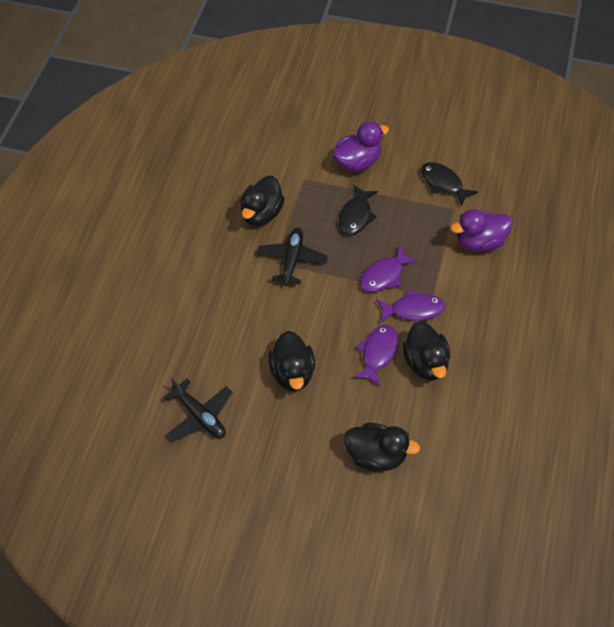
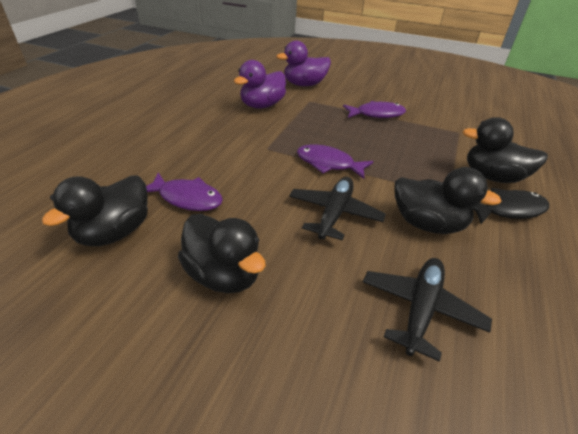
black fish: [339,185,378,235] [421,162,478,207] = 2 -> [472,188,549,224] = 1

